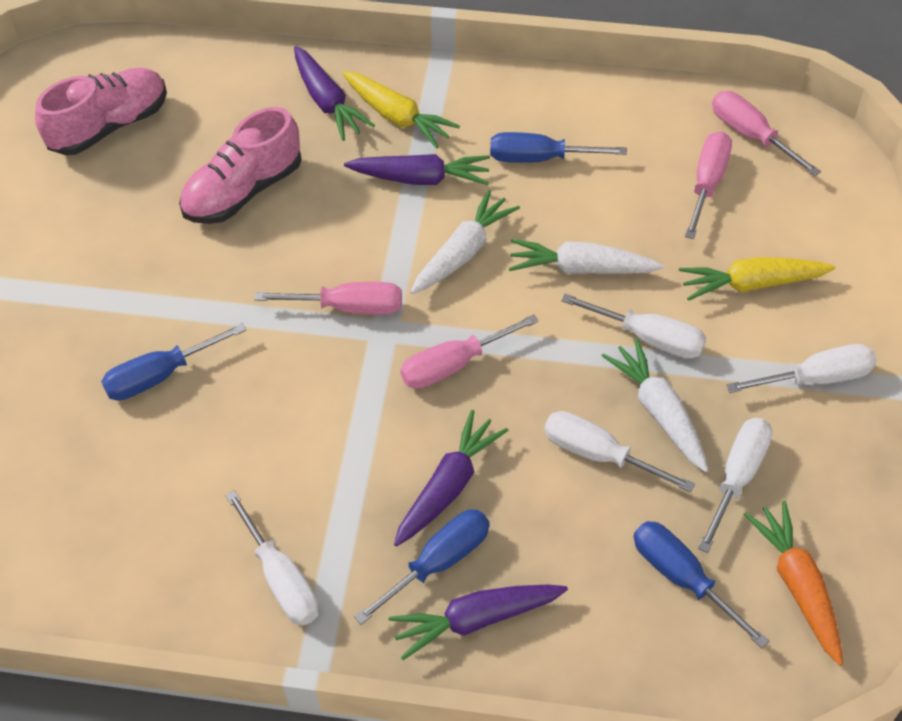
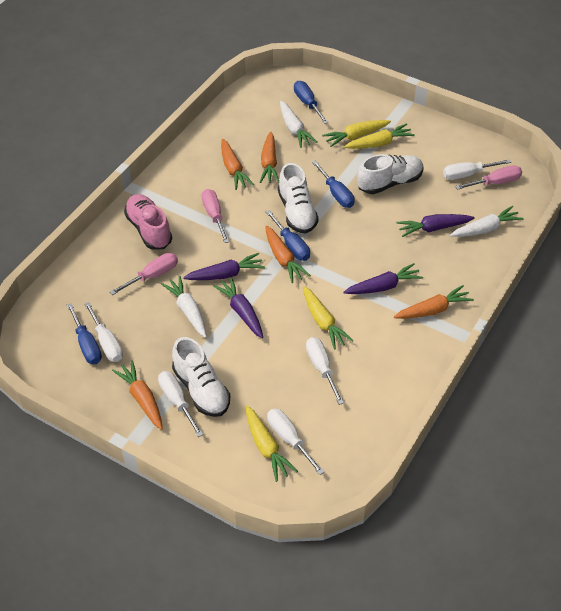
orange carrot: [744,501,843,666] = 1 -> [112,360,163,430] [221,139,254,190] [260,131,279,183] [265,226,311,283] [394,285,474,319] = 5
pink screwdriver: [254,282,402,315] [400,314,539,389] [685,131,732,239] [712,91,821,176] = 4 -> [110,253,178,295] [202,189,229,243] [455,165,522,190] = 3
pink shoe: [35,68,167,155] [179,107,302,224] = 2 -> [124,194,172,250] = 1
white shoe: none = 0 -> [172,337,230,417] [278,163,319,234] [357,154,424,194] = 3
yellow carrot: [343,71,460,149] [679,257,835,301] = 2 -> [246,405,298,482] [303,286,354,349] [322,120,391,147] [344,123,415,149] = 4

